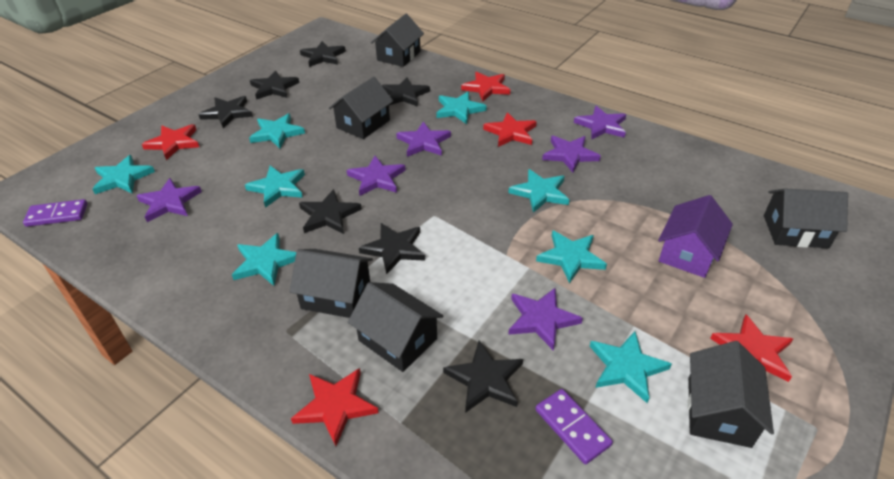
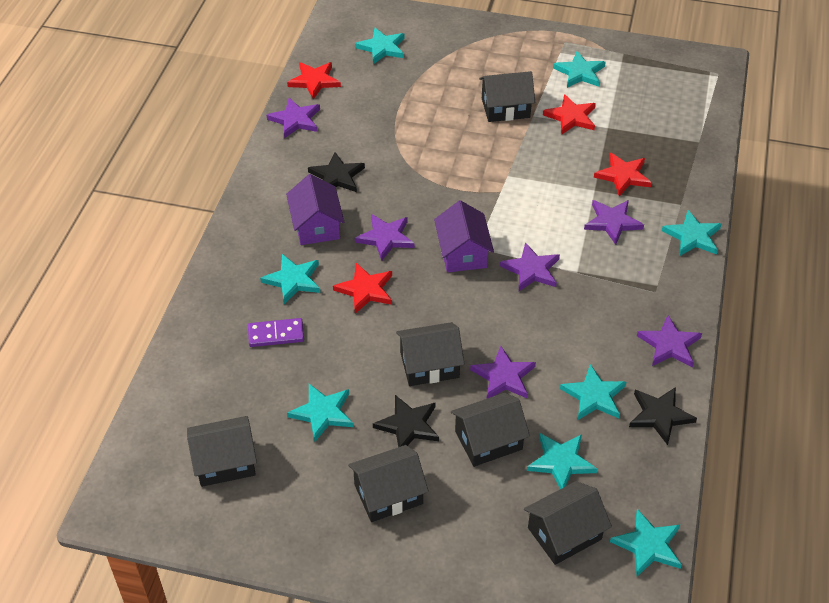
black star: [199,96,253,128] [250,70,299,100] [299,189,362,234] [300,41,346,67] [359,223,425,275] [382,77,430,107] [443,341,523,413] = 7 -> [308,152,365,192] [373,395,439,447] [629,387,697,445] = 3
purple domino: [23,199,87,227] [536,389,613,464] = 2 -> [248,318,304,347] = 1
purple house: [658,195,733,278] = 1 -> [286,174,344,245] [434,200,494,272] = 2
red star: [142,124,199,160] [291,368,379,446] [461,72,510,101] [483,112,537,147] [710,315,793,382] = 5 -> [287,62,341,99] [333,263,392,314] [543,94,596,135] [594,152,652,196] = 4

